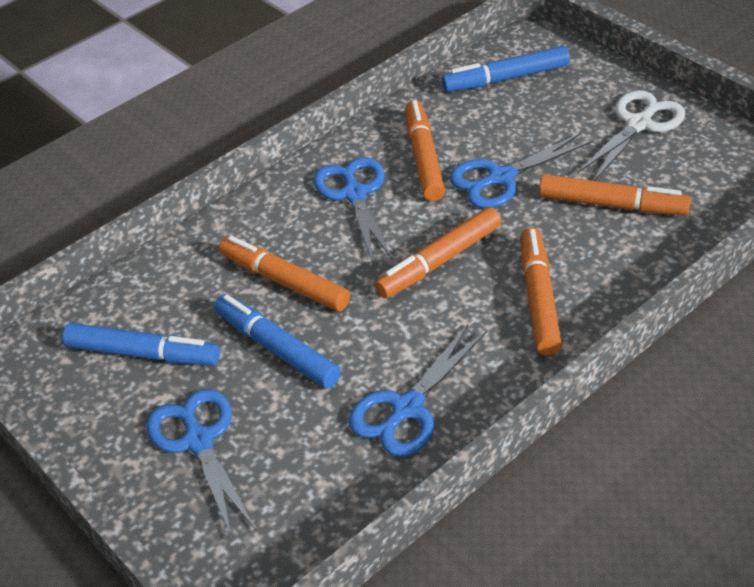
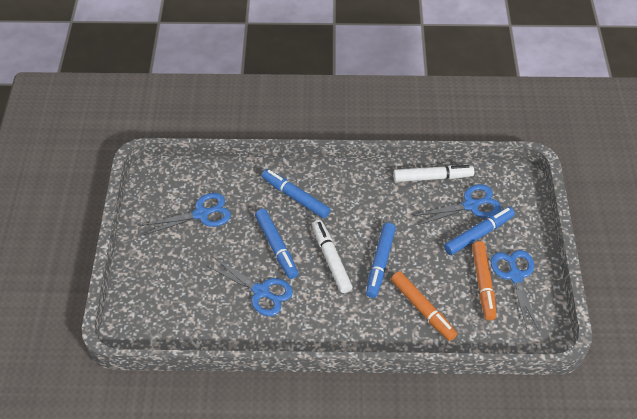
blue marker: [62,323,220,365] [214,294,341,389] [442,46,570,92] = 3 -> [255,209,298,279] [262,169,330,218] [366,223,396,298] [444,207,515,255] = 4
orange marker: [219,236,350,312] [375,207,501,298] [405,100,445,201] [521,228,562,355] [539,174,691,215] = 5 -> [391,271,457,341] [472,241,497,320] = 2
white marker: none = 0 -> [312,220,352,293] [393,165,474,182] = 2
white scissors: [577,90,685,181] = 1 -> none = 0

